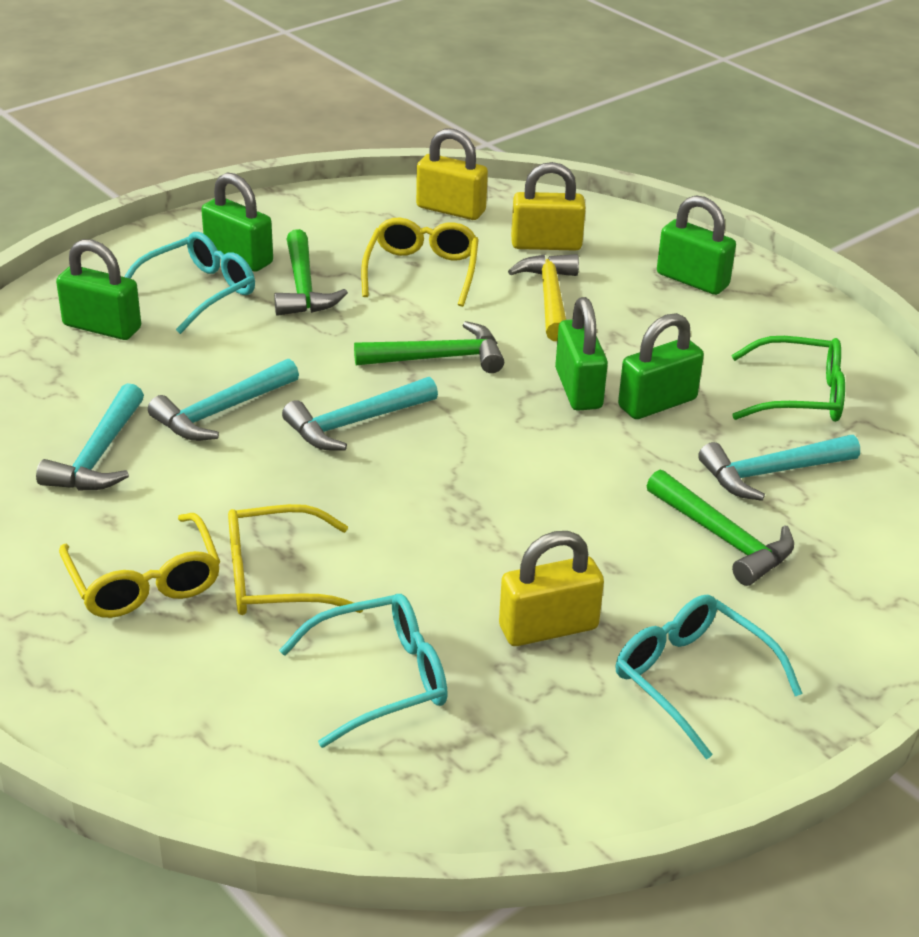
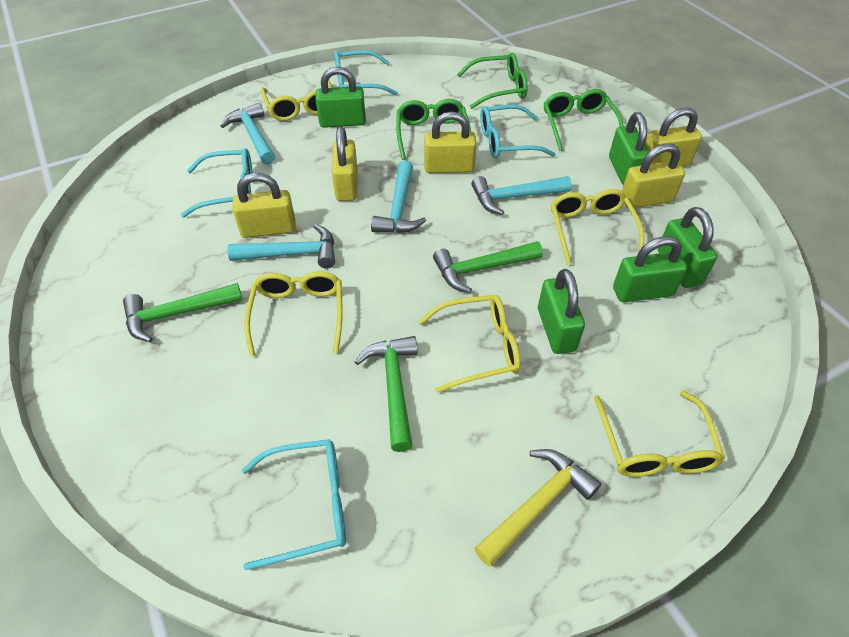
green glasses: [731,336,845,422] = 1 -> [396,99,471,160] [457,53,528,109] [544,89,623,151] = 3
turquoise glasses: [125,232,255,334] [279,594,448,748] [616,594,803,759] = 3 -> [181,148,252,217] [242,439,346,570] [334,50,398,96] [480,104,556,158] = 4
yellow glasses: [59,513,220,618] [228,504,363,615] [361,218,479,307] = 3 -> [244,271,343,357] [261,80,332,121] [418,295,521,393] [551,189,644,265] [594,390,725,477] = 5
yellow padlock: [416,129,488,220] [499,531,604,646] [511,162,586,251] = 3 -> [232,173,296,238] [332,126,358,201] [424,112,477,173] [622,144,685,208] [645,107,702,167] = 5

